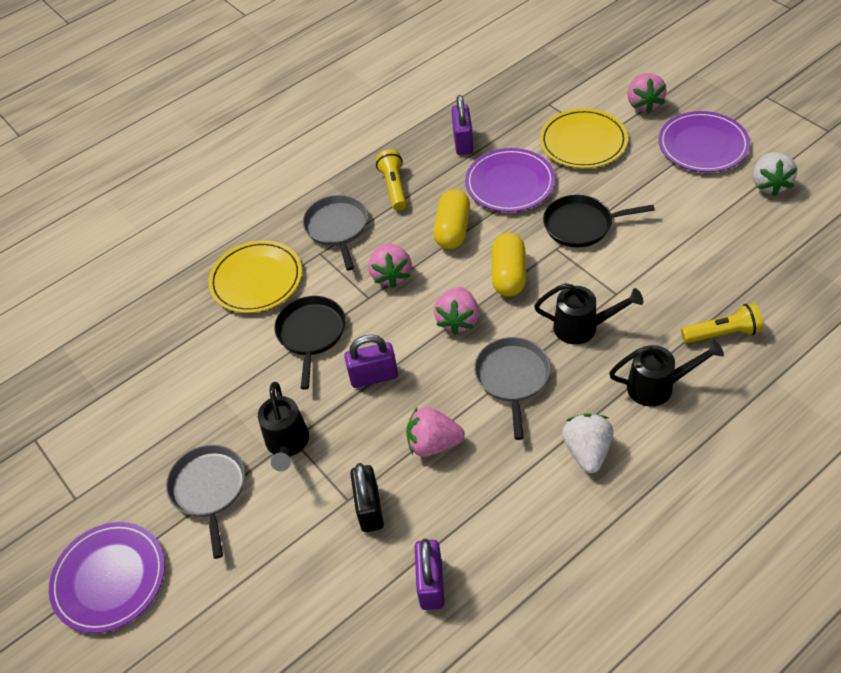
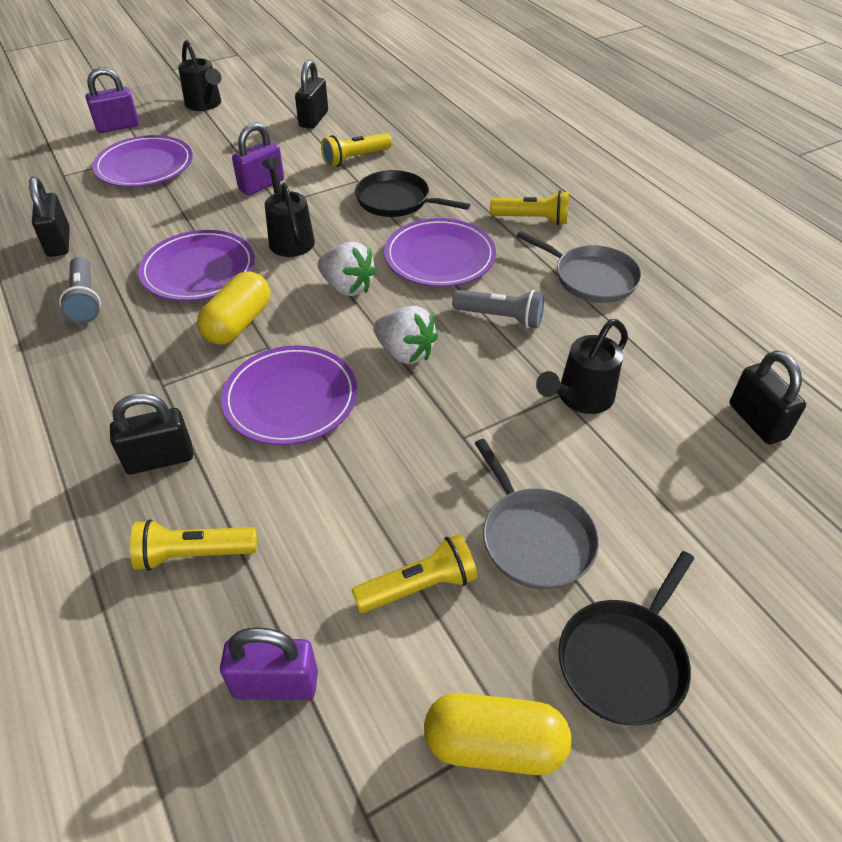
black padlock: [350,463,384,532] = 1 -> [29,177,70,257] [110,393,193,474] [295,60,328,129] [730,351,806,445] = 4
grey flashlight: none = 0 -> [59,257,101,323] [452,290,544,329] = 2
grey pan: [166,445,245,559] [303,195,368,271] [474,337,551,440] = 3 -> [475,439,599,589] [517,231,642,303] = 2
pink strawberry: [368,243,412,288] [406,407,465,457] [434,287,479,335] [627,73,667,114] = 4 -> none = 0
purple plate: [49,522,165,633] [465,148,555,212] [659,111,750,172] = 3 -> [92,135,193,187] [138,230,255,301] [221,345,357,445] [384,218,496,287] = 4
yellow flashlight: [376,149,407,211] [681,303,763,344] = 2 -> [130,519,257,571] [321,133,392,167] [351,534,478,613] [490,191,569,225] = 4
yellow plate: [208,240,302,313] [540,108,628,168] = 2 -> none = 0

